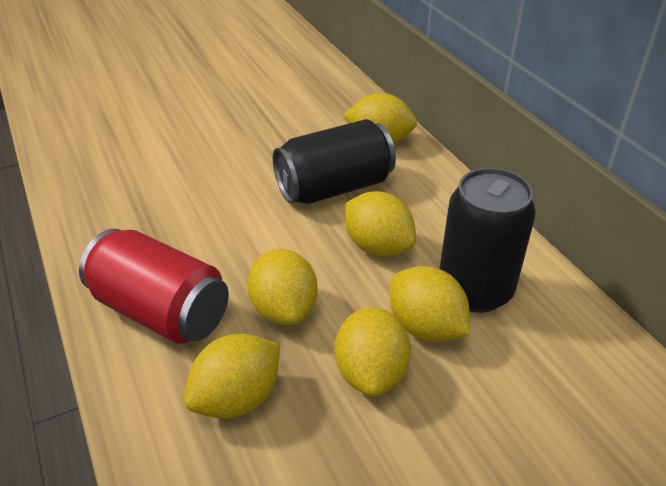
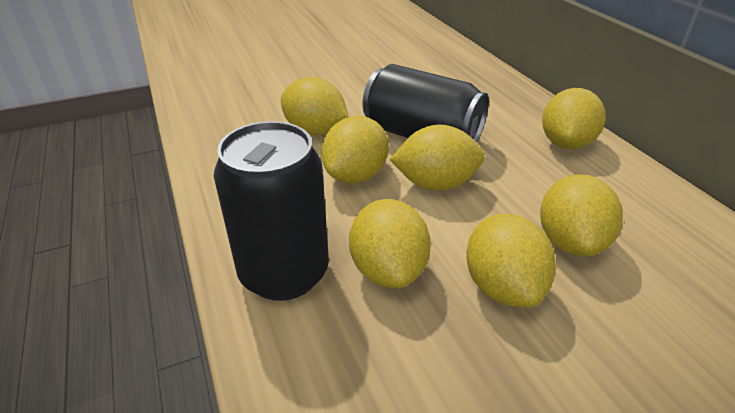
red can: [79,229,229,344] = 1 -> none = 0
yellow lemon: [184,334,280,419] [247,249,318,325] [335,307,411,397] [343,93,417,143] [345,191,416,256] [390,266,470,342] = 6 -> [281,77,348,135] [321,116,389,183] [349,199,431,288] [390,125,485,191] [466,214,556,308] [540,174,623,257] [542,88,606,150] = 7

